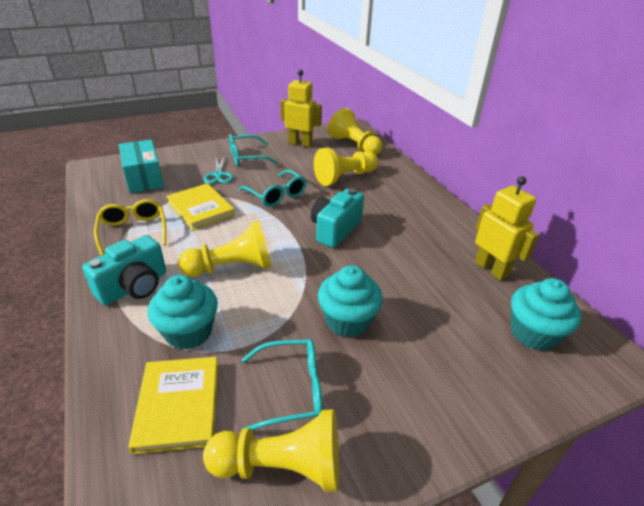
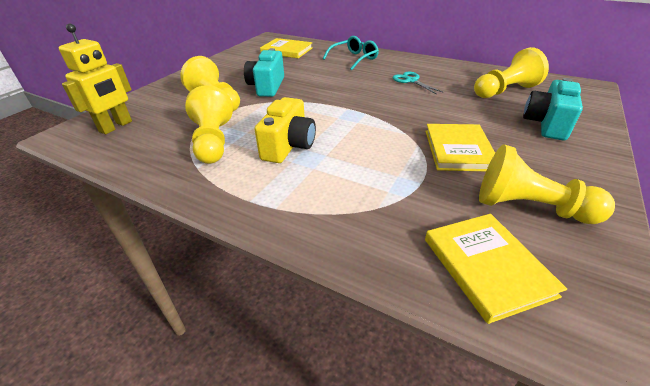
turquoise box: [119,140,164,193] = 1 -> none = 0
turquoise cupcake: [148,275,218,350] [318,265,383,337] [511,278,581,351] = 3 -> none = 0
turquoise glasses: [229,134,278,166] [239,170,307,207] [242,339,323,430] = 3 -> [323,36,379,70] = 1
yellow book: [128,357,218,454] [166,183,235,230] = 2 -> [260,38,313,58] [425,124,495,171] [425,214,567,324] = 3
yellow camera: none = 0 -> [254,97,316,163] = 1
yellow glasses: [94,199,166,256] = 1 -> none = 0
yellow robot: [280,70,322,147] [475,176,539,281] = 2 -> [59,24,132,134] = 1

